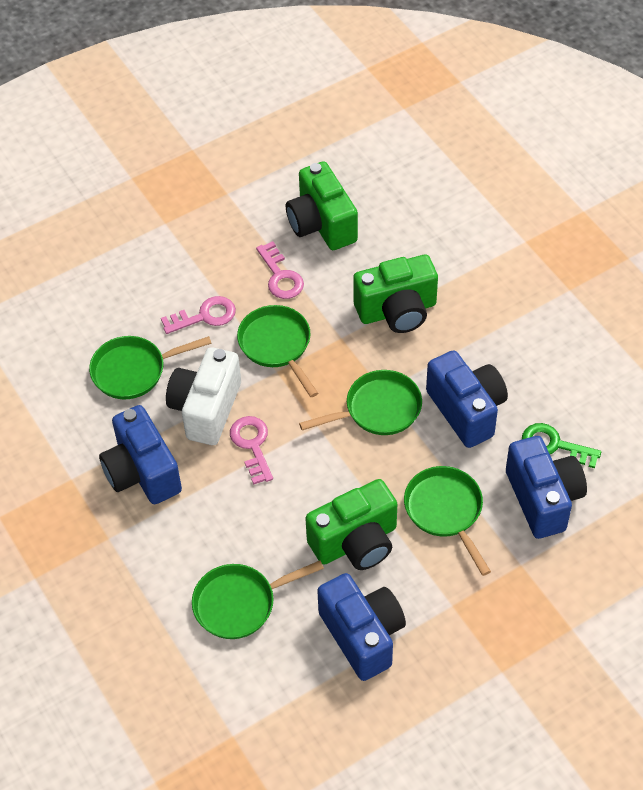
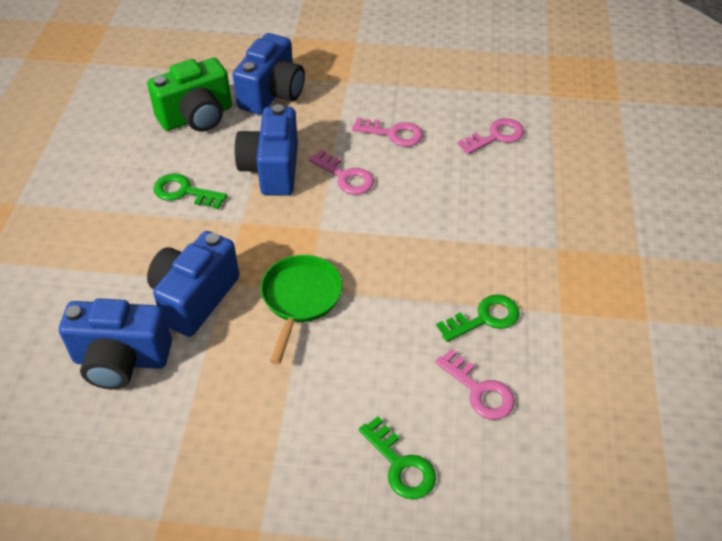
green camera: [286,161,358,250] [305,479,397,570] [353,255,438,333] = 3 -> [147,58,232,132] = 1
green key: [522,423,601,468] = 1 -> [153,173,227,209] [359,416,436,500] [436,294,520,342] = 3
green pan: [89,336,212,400] [192,561,324,639] [237,305,318,397] [299,370,422,435] [404,466,491,576] = 5 -> [261,255,342,365] = 1
pink key: [161,296,236,334] [230,416,273,485] [256,241,304,299] = 3 -> [309,150,374,195] [352,117,423,147] [435,348,515,420] [458,118,524,155] = 4
white camera: [166,347,241,445] = 1 -> none = 0

